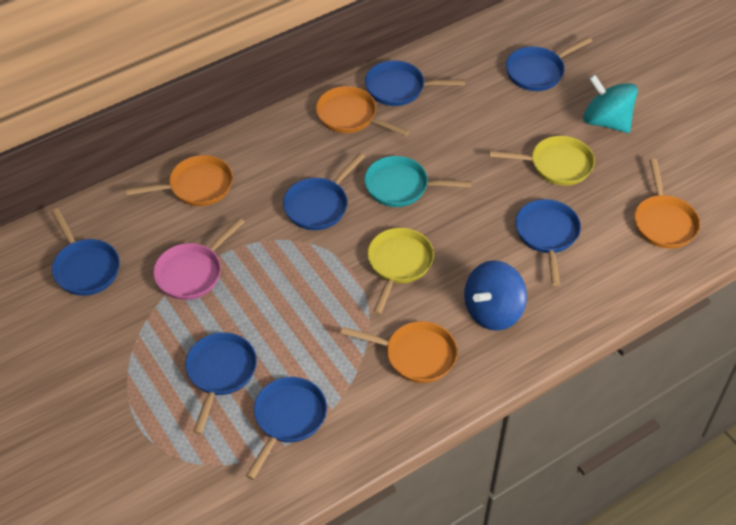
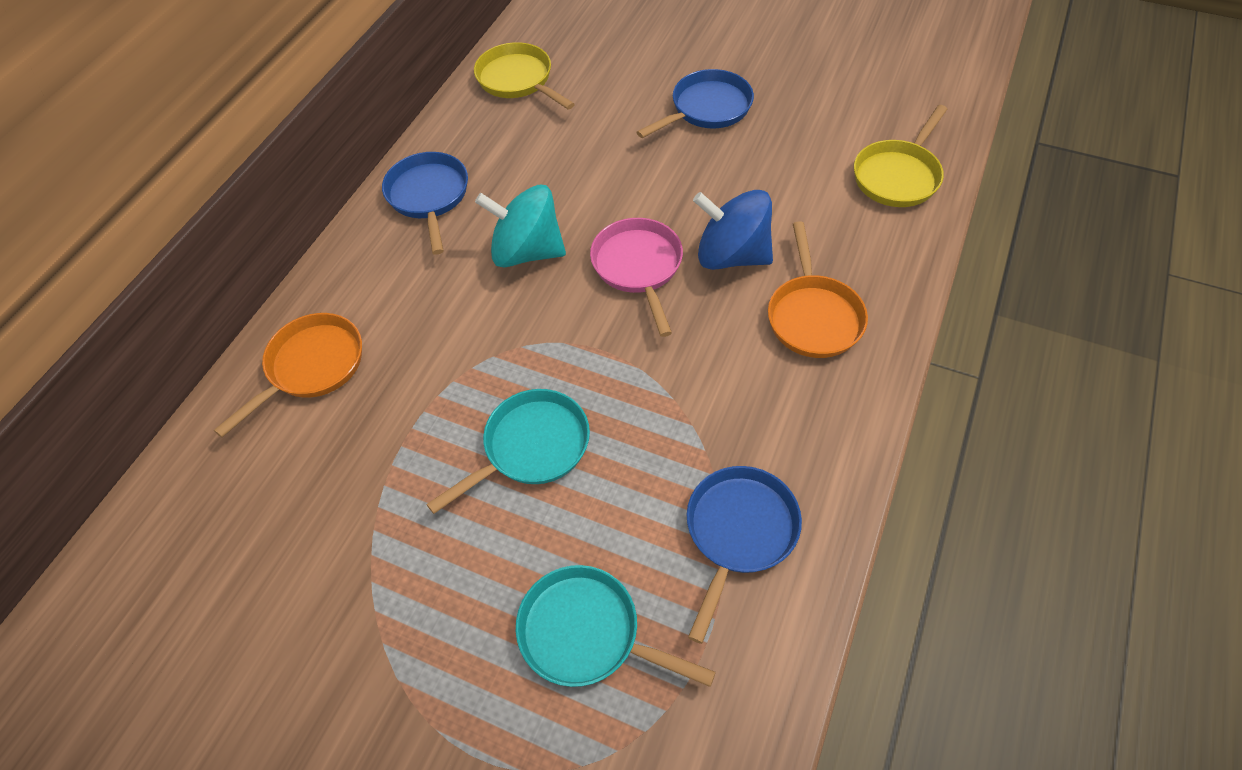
blue pan: [51,208,120,296] [185,332,257,435] [246,377,327,480] [283,153,365,230] [365,60,465,106] [506,36,592,91] [515,199,581,286] = 7 -> [382,152,468,255] [636,69,754,138] [687,466,802,644] = 3
orange pan: [125,155,233,206] [316,86,409,136] [341,321,458,383] [634,159,700,249] = 4 -> [214,313,362,437] [768,221,868,358] = 2
turquoise pan: [364,156,472,207] = 1 -> [426,389,590,514] [516,565,716,687] = 2

